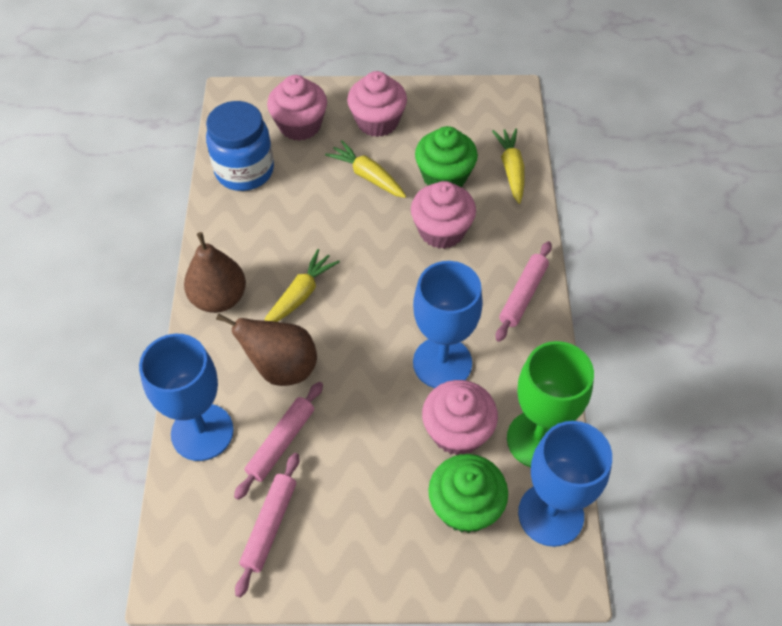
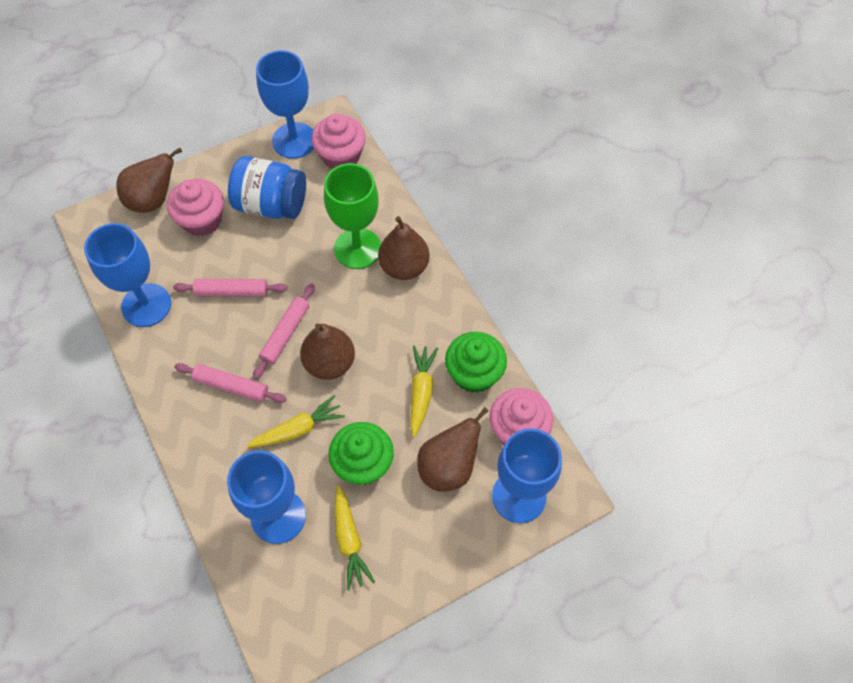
blue goblet: [139,334,234,461] [413,261,483,388] [518,421,612,547] = 3 -> [84,223,171,327] [227,450,306,544] [256,50,314,159] [492,428,562,523] = 4
brown pear: [184,232,246,313] [216,313,317,386] = 2 -> [116,147,182,212] [300,323,355,380] [378,216,430,280] [417,407,489,492] = 4
pink cupcake: [267,75,327,141] [347,71,407,137] [411,181,476,249] [422,380,498,455] = 4 -> [167,179,224,236] [311,114,366,169] [489,388,553,445] = 3

